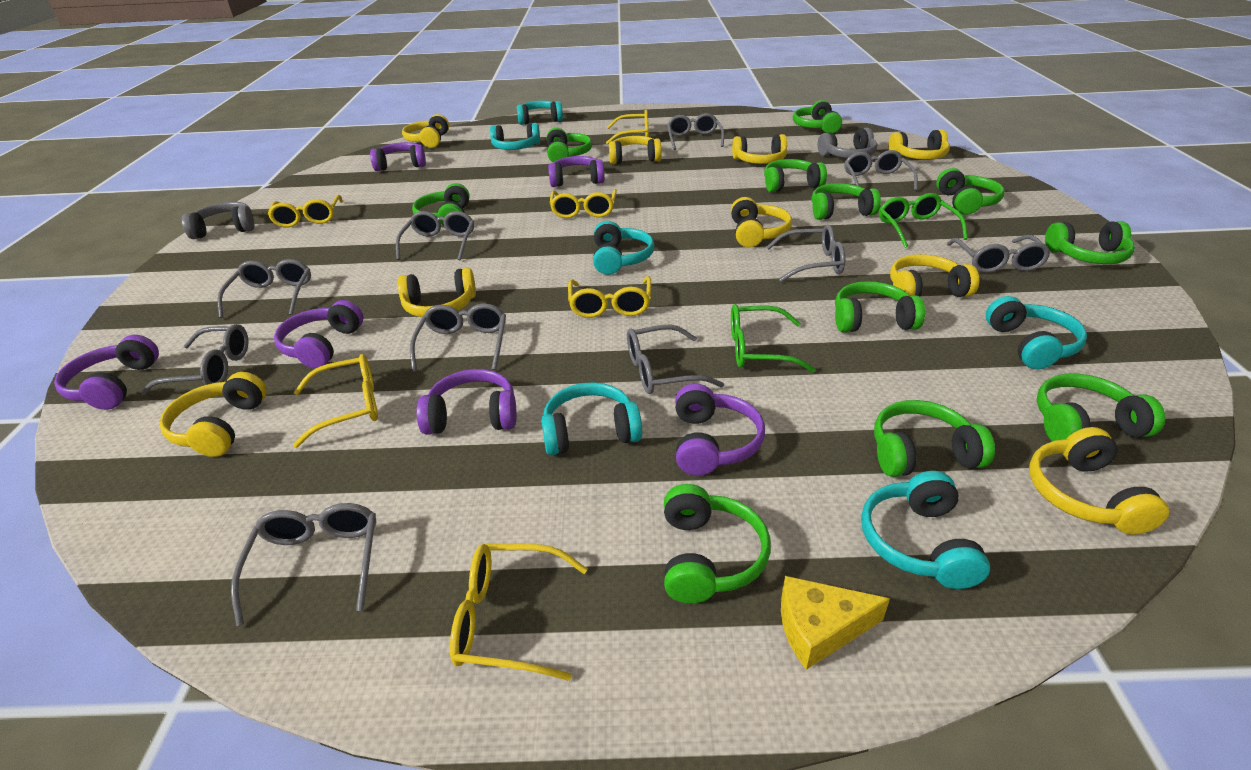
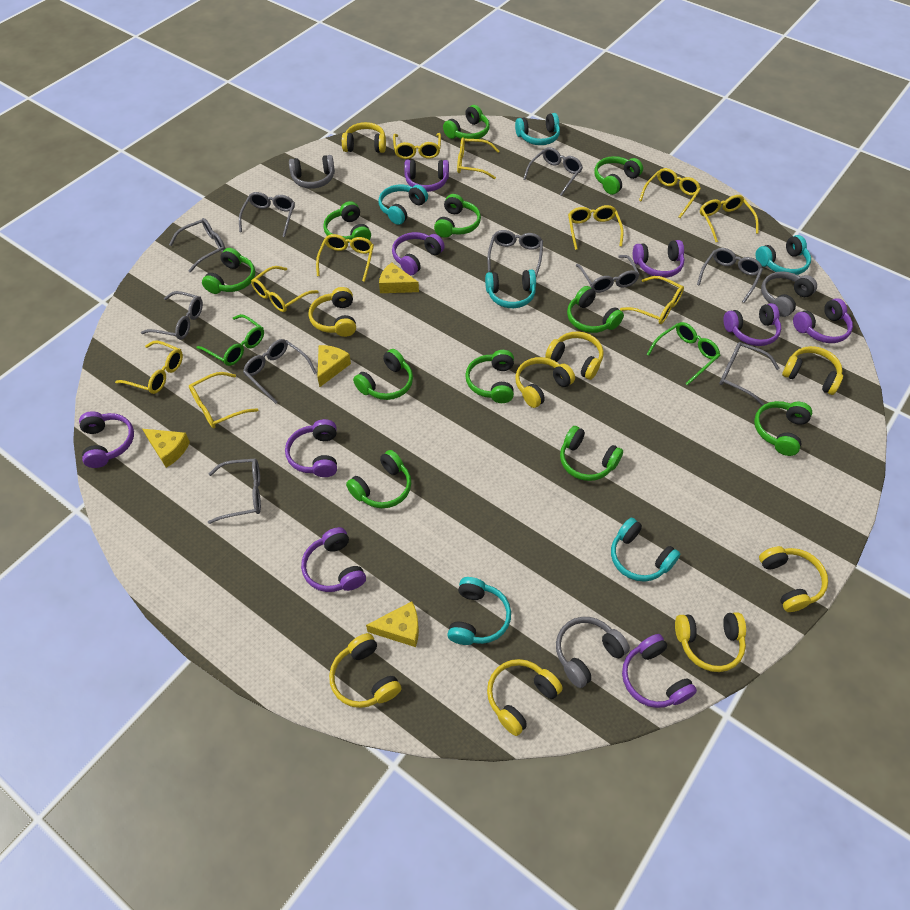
grey headphones: [182,202,254,239] [818,128,877,158] = 2 -> [289,155,335,189] [556,617,630,688] [761,271,817,317] = 3
purple headphones: [54,335,159,410] [274,300,363,369] [370,142,426,171] [416,369,517,435] [548,156,605,187] [675,383,765,476] = 6 -> [79,411,134,468] [285,419,337,477] [301,527,366,592] [392,232,445,275] [404,160,449,192] [622,634,697,708] [633,240,684,278] [723,303,781,346] [793,298,853,343] = 9
yellow cheese: [781,576,890,670] = 1 -> [142,429,190,468] [317,345,351,387] [366,601,419,647] [379,262,419,293] = 4
yellow glasses: [267,195,343,227] [293,354,378,448] [450,544,588,681] [550,189,617,218] [568,276,651,318] [606,110,649,145] = 6 -> [115,341,183,394] [189,372,259,428] [251,266,318,312] [316,234,374,282] [393,133,441,159] [457,137,499,179] [568,205,624,250] [620,276,684,324] [639,168,701,218] [700,195,759,242] = 10

